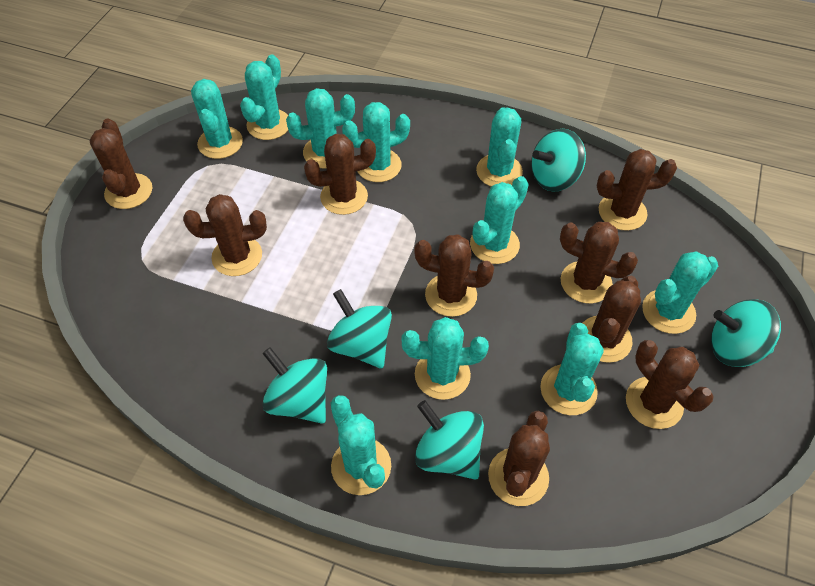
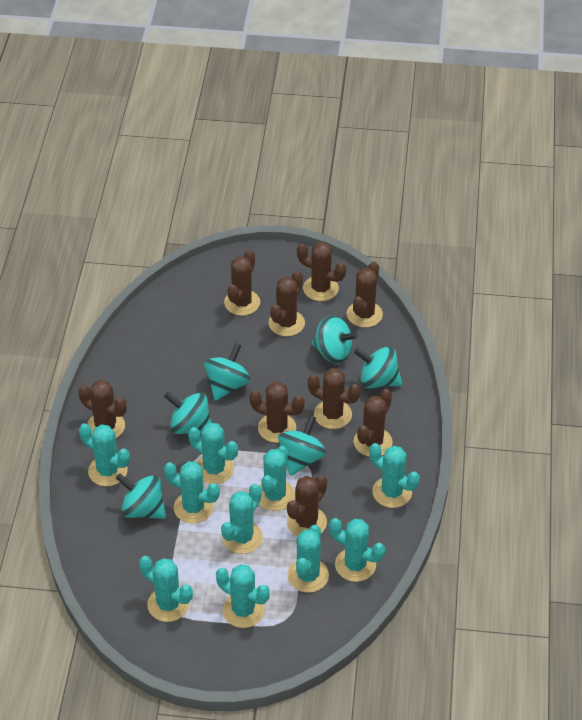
turquoise spinning top: [262,347,327,424] [327,289,392,368] [415,400,484,480] [531,129,586,191] [711,299,781,367] = 5 -> [116,473,166,519] [164,392,211,434] [204,343,250,401] [278,415,326,476] [311,315,358,363] [354,346,402,388] = 6

